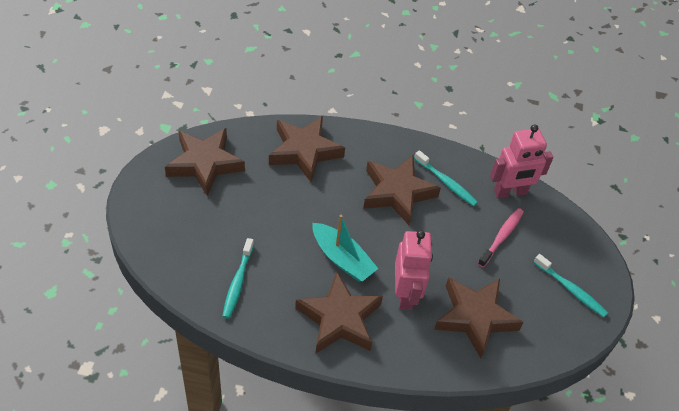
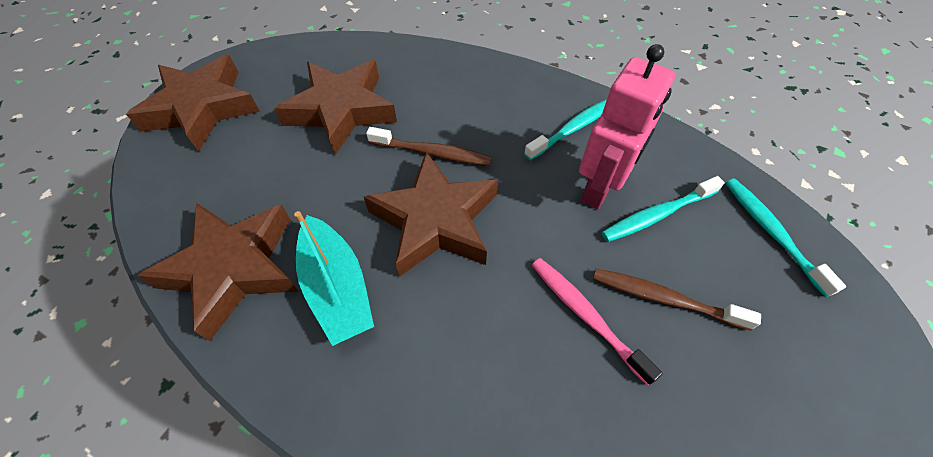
brown star: [165,128,245,196] [269,116,345,182] [295,272,383,353] [363,155,441,225] [434,277,524,358] = 5 -> [126,55,260,152] [137,203,299,341] [274,60,397,155] [364,152,498,277] = 4
brown toothbrush: none = 0 -> [366,127,492,166] [593,269,761,331] = 2
pink robot: [395,230,433,310] [490,124,553,199] = 2 -> [579,44,675,209] = 1

